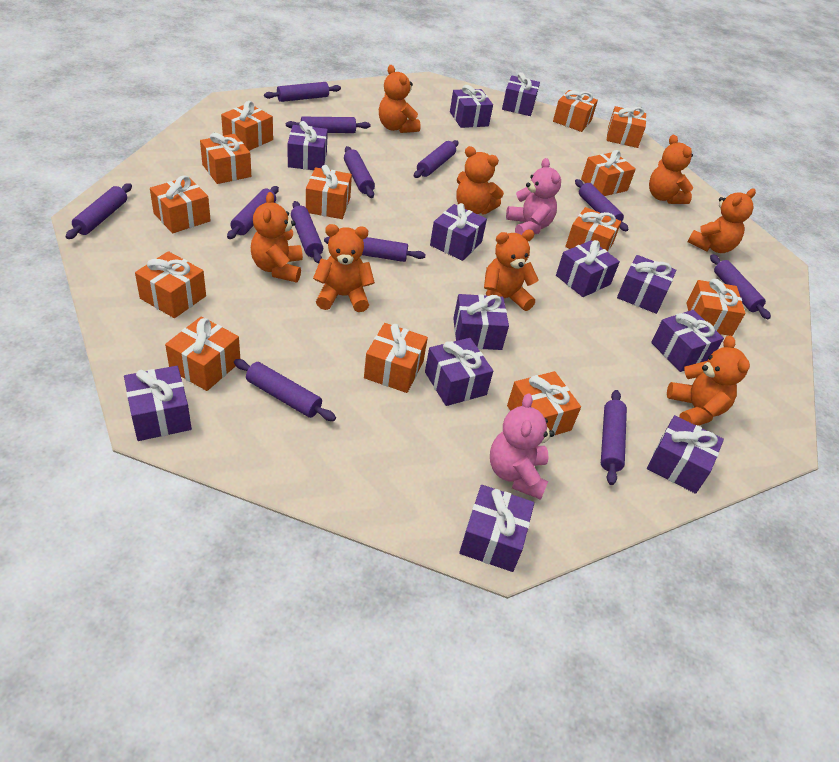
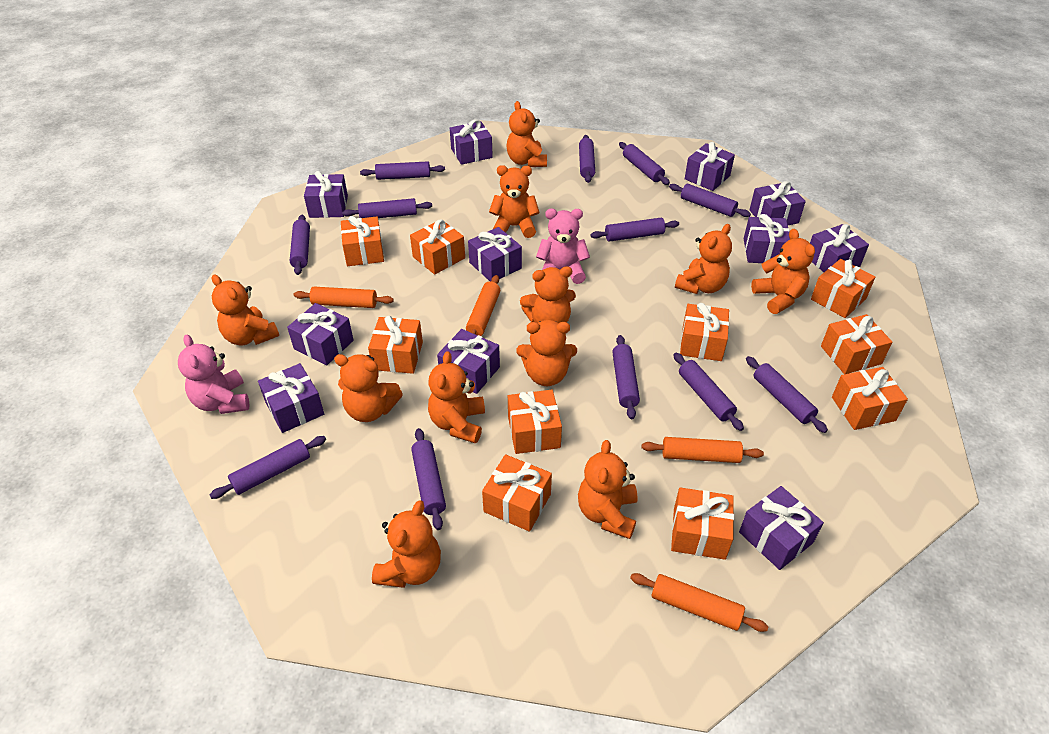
orange gift: [135,251,206,318] [150,175,211,233] [165,316,240,391] [200,133,251,184] [221,101,273,151] [306,165,352,219] [364,323,428,393] [507,371,581,436] [553,90,598,132] [565,207,621,252] [581,150,636,196] [607,106,647,148] [687,279,745,336] = 13 -> [341,216,384,266] [368,316,423,374] [410,219,465,275] [482,454,552,532] [508,390,562,454] [671,487,734,560] [680,303,729,361] [811,259,875,318] [821,314,892,374] [832,367,908,430] = 10
orange rolling pin: none = 0 -> [294,287,394,308] [466,275,500,336] [630,573,768,632] [642,437,764,463] = 4
orange teddy bear: [251,192,303,282] [313,224,375,312] [379,65,421,133] [456,146,504,214] [484,230,539,311] [649,135,693,204] [667,336,750,426] [688,188,756,253] = 8 -> [211,274,279,345] [334,354,403,422] [372,500,441,588] [428,351,485,443] [489,165,540,238] [506,101,547,167] [516,320,577,386] [520,266,576,323] [578,440,638,539] [675,224,732,294] [751,229,815,314] = 11
purple gift: [124,366,192,441] [288,121,328,170] [425,338,493,406] [430,203,487,261] [450,85,493,128] [453,294,509,350] [459,485,534,572] [502,72,540,116] [556,240,620,297] [617,255,676,314] [647,415,724,494] [651,310,724,372] = 12 -> [258,363,324,433] [287,303,354,365] [304,171,348,218] [437,329,500,394] [450,119,493,165] [468,227,522,282] [685,142,735,191] [739,486,824,570] [743,214,790,263] [750,181,806,225] [810,224,869,272] = 11

